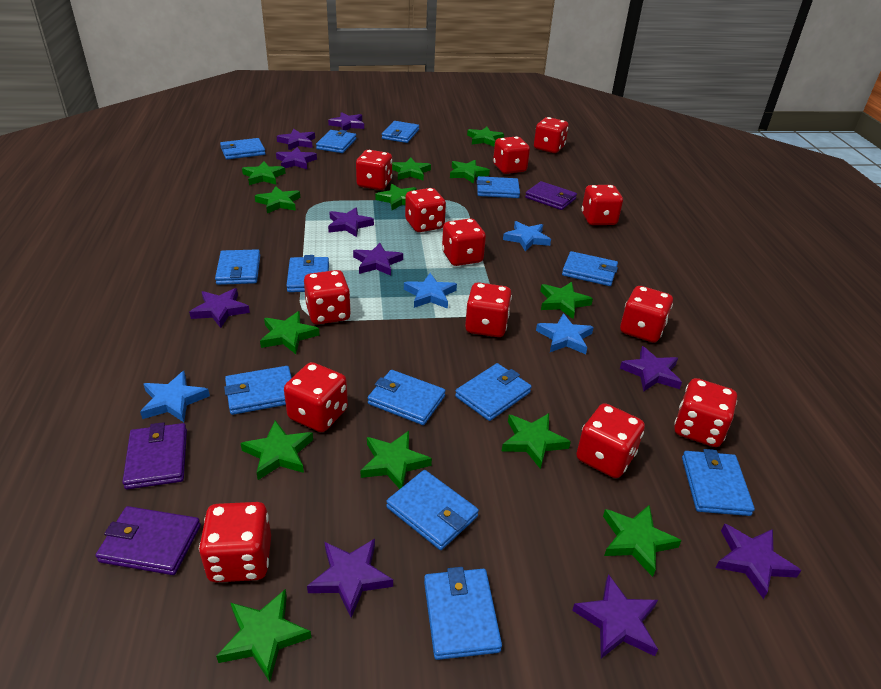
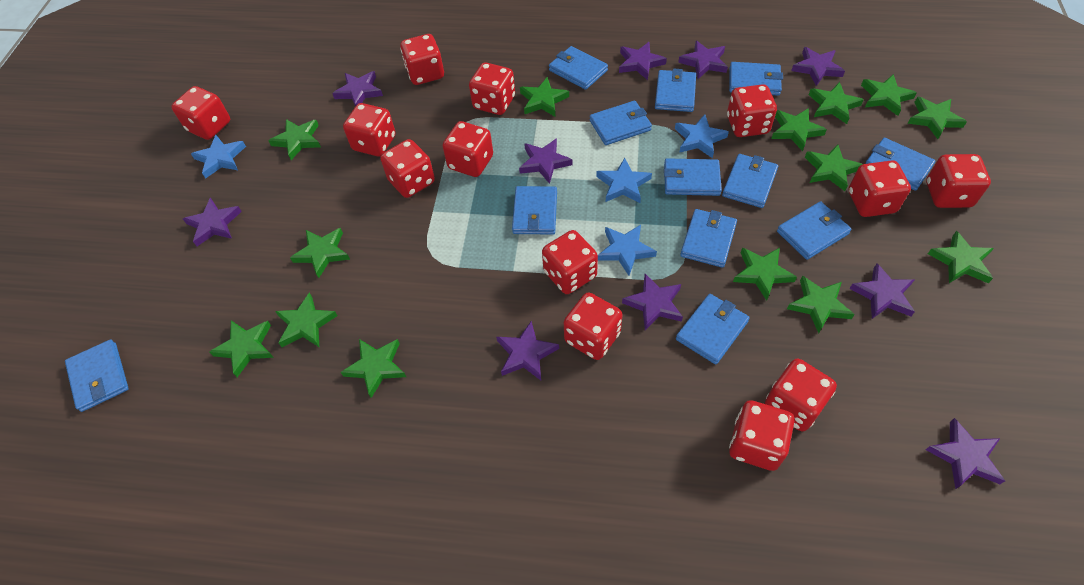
blue wallet: [215,249,260,285] [220,138,266,160] [224,366,292,415] [286,255,329,292] [316,130,356,153] [368,370,445,425] [382,121,419,143] [386,470,479,550] [424,567,502,660] [455,363,531,421] [477,176,520,198] [562,251,618,286] [682,449,755,516] = 13 -> [65,339,129,412] [512,186,557,235] [549,46,608,90] [590,101,652,145] [655,69,696,112] [664,158,722,196] [676,294,750,364] [680,209,737,268] [722,154,778,208] [729,62,783,96] [777,201,852,260] [865,138,935,191] = 12
green star: [216,589,312,682] [240,420,313,480] [242,161,286,185] [255,186,300,213] [260,311,320,354] [360,431,432,489] [375,184,417,210] [392,157,431,181] [450,160,490,184] [467,127,504,147] [502,413,571,469] [540,282,593,319] [603,505,682,577] = 13 -> [209,320,274,377] [268,119,321,160] [275,293,337,347] [290,228,350,278] [341,339,406,398] [520,77,569,117] [733,248,797,300] [771,108,827,151] [787,276,855,333] [805,145,863,191] [809,82,864,124] [861,74,917,116] [907,96,967,139] [928,231,994,283] = 14
purple wallet: [96,506,201,575] [122,422,187,489] [525,181,577,210] = 3 -> none = 0

